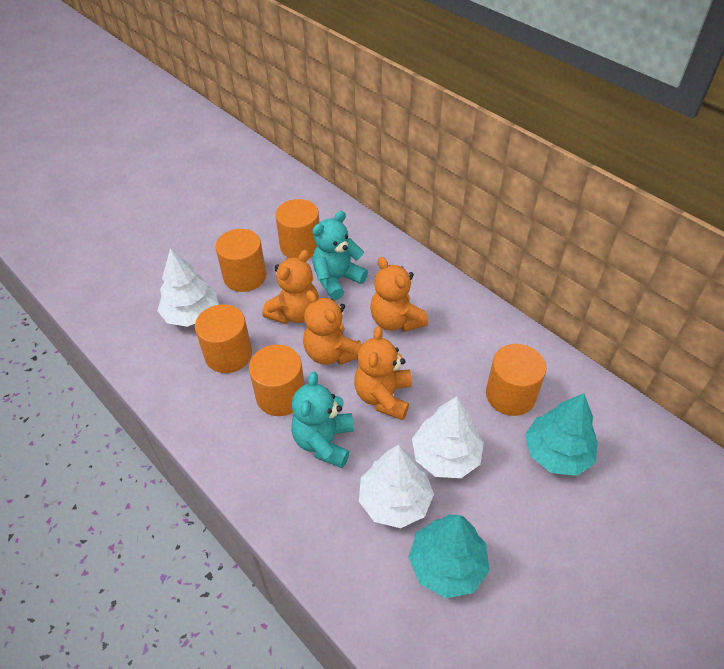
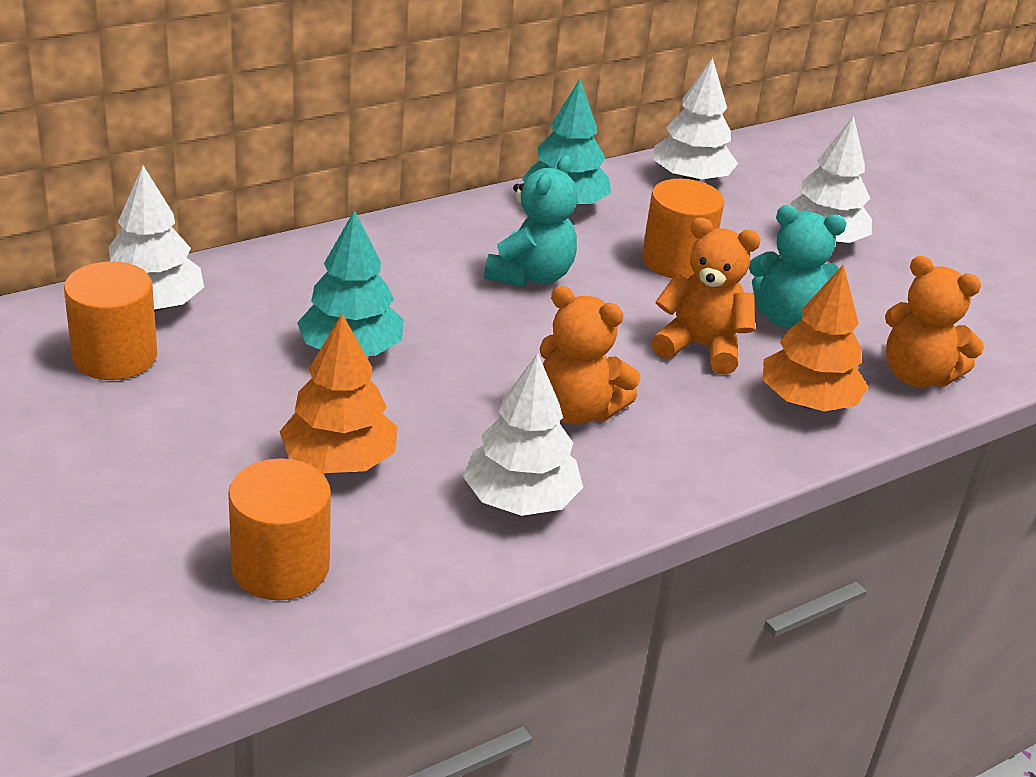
orange cylinder: [195,304,252,373] [215,229,266,292] [249,344,305,416] [275,199,319,258] [486,344,547,416] = 5 -> [64,261,157,380] [228,458,331,601] [642,179,724,279] = 3
orange teddy bear: [262,250,319,324] [303,290,362,365] [354,326,412,420] [370,257,428,332] = 4 -> [540,286,641,424] [652,218,761,375] [885,256,984,387] = 3
orange tree: none = 0 -> [280,314,398,473] [763,264,868,411] = 2
white tree: [157,248,219,327] [359,445,434,528] [412,396,484,478] = 3 -> [109,166,204,311] [463,353,583,516] [653,58,738,181] [789,116,872,243] = 4

